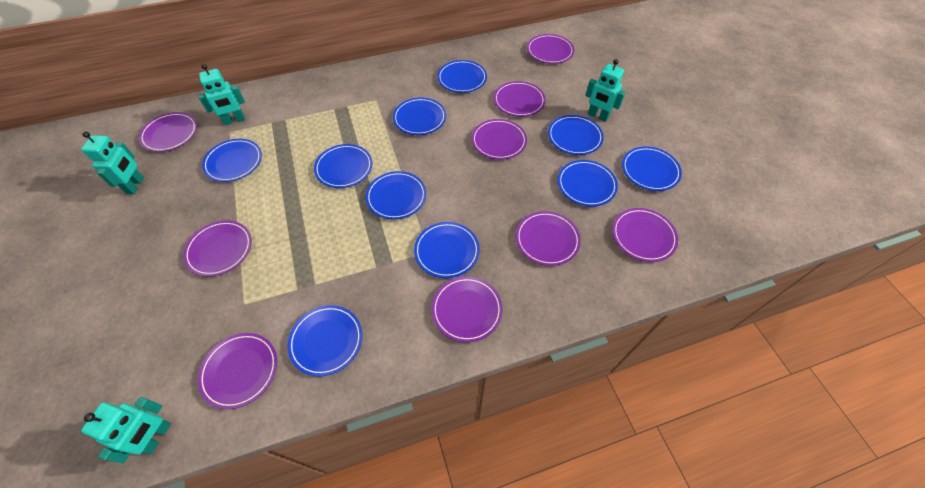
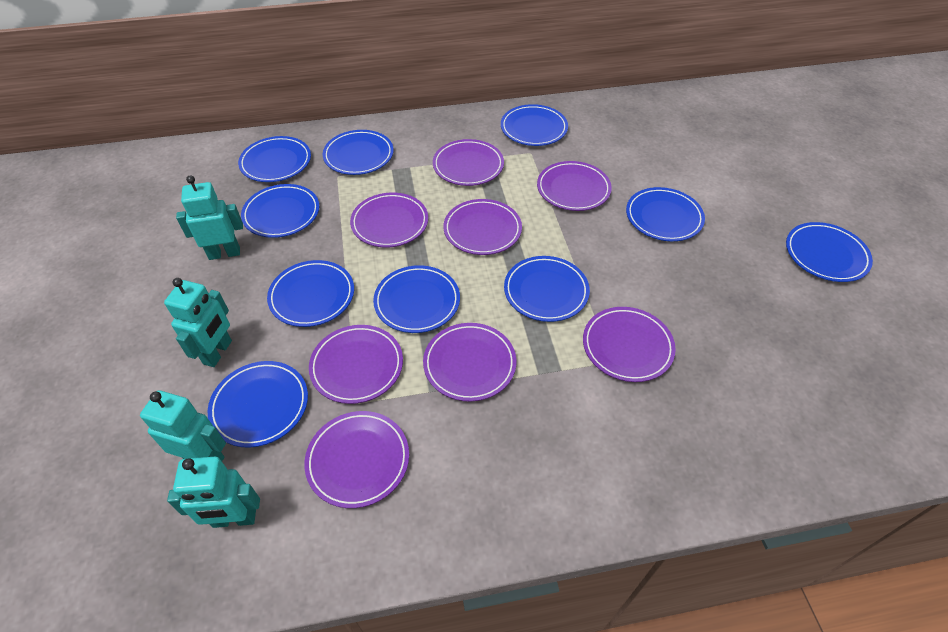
purple plate: [139,112,197,152] [183,220,252,277] [198,333,277,409] [432,277,502,342] [472,119,527,160] [494,81,546,117] [516,211,581,266] [527,34,574,64] [612,208,678,262] = 9 -> [304,411,409,508] [309,325,403,404] [350,193,428,247] [423,323,516,401] [433,139,504,186] [443,199,522,255] [537,161,612,211] [583,307,676,382] = 8

